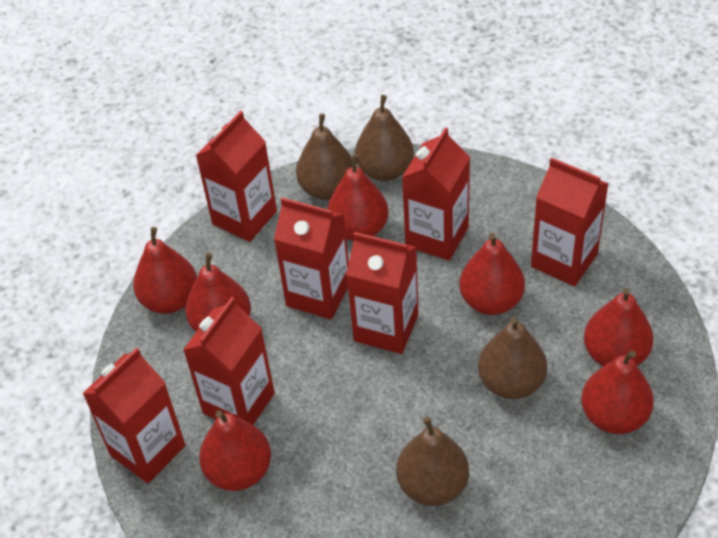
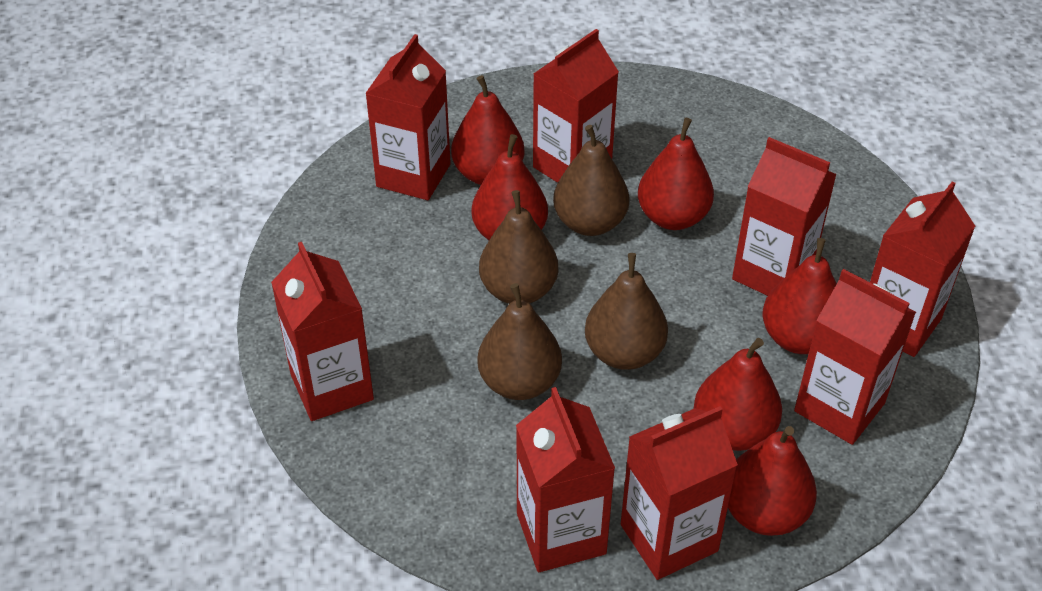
red carton: [82,347,186,483] [183,297,275,425] [196,111,277,242] [274,197,349,320] [346,232,418,354] [402,127,470,261] [531,158,608,287] = 7 -> [271,242,374,421] [365,34,451,200] [516,387,615,572] [533,29,619,183] [621,406,738,580] [732,137,837,296] [794,269,916,445] [870,181,975,357] = 8
red pear: [133,227,197,314] [185,253,251,332] [199,411,271,491] [327,154,389,241] [459,233,525,315] [581,350,654,434] [584,288,653,366] = 7 -> [451,75,525,185] [472,134,548,240] [638,118,714,230] [694,338,782,451] [728,426,817,536] [762,238,837,354] = 6

